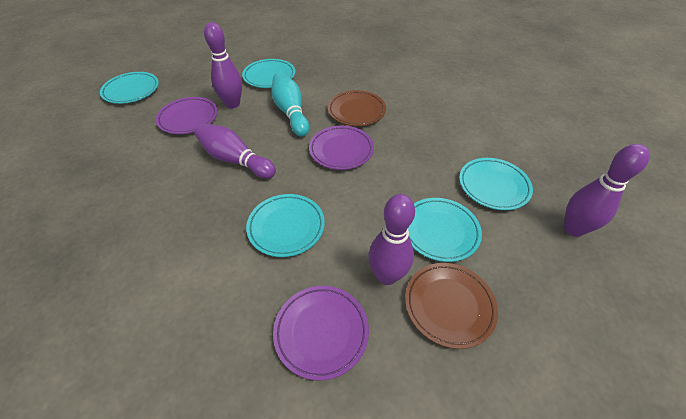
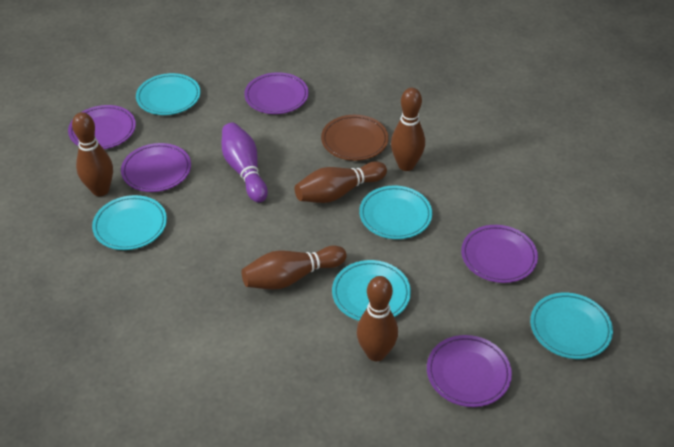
brown bowling pin: none = 0 -> [72,112,113,196] [242,245,347,290] [295,161,387,203] [357,276,398,361] [391,88,425,171] = 5
brown plate: [328,90,386,126] [405,263,498,349] = 2 -> [321,115,389,161] = 1
purple bowling pin: [194,123,276,179] [204,22,242,108] [368,194,415,285] [564,144,650,237] = 4 -> [222,123,268,202] = 1
purple plate: [156,97,218,134] [273,286,369,381] [309,126,374,170] = 3 -> [68,105,136,149] [121,143,191,192] [244,72,309,114] [427,335,512,407] [461,225,538,283] = 5
turquoise bowling pin: [271,72,309,137] = 1 -> none = 0

